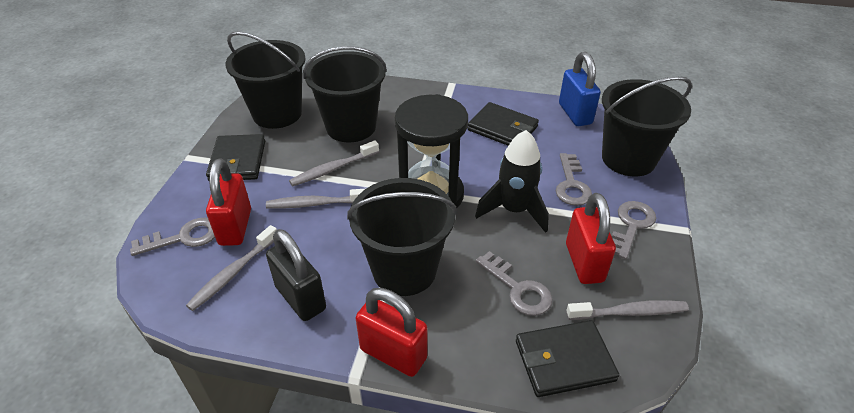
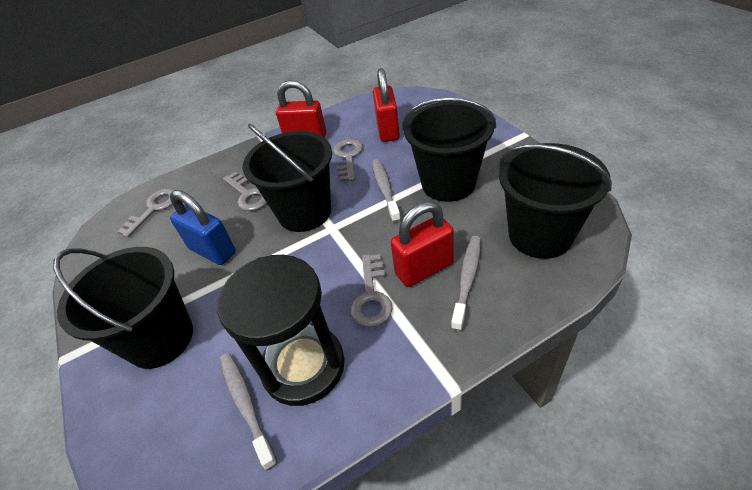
black padlock: [266,229,326,321] = 1 -> none = 0
black rocket: [475,130,549,233] = 1 -> none = 0
black wallet: [206,134,265,181] [467,102,539,146] [516,320,619,397] = 3 -> none = 0
grey toothbrush: [186,225,277,311] [266,189,365,209] [289,140,379,186] [566,300,689,320] = 4 -> [220,353,278,471] [372,159,401,223] [451,236,481,331] = 3

